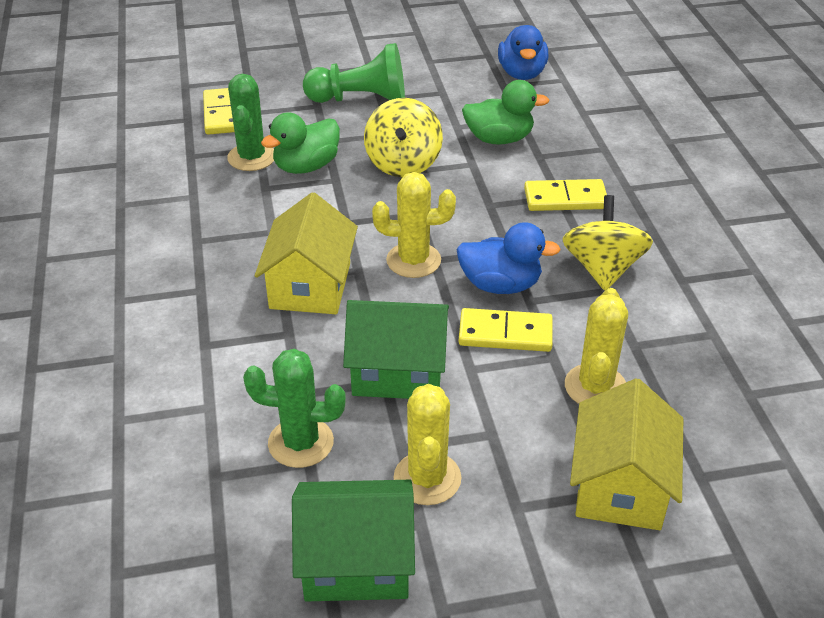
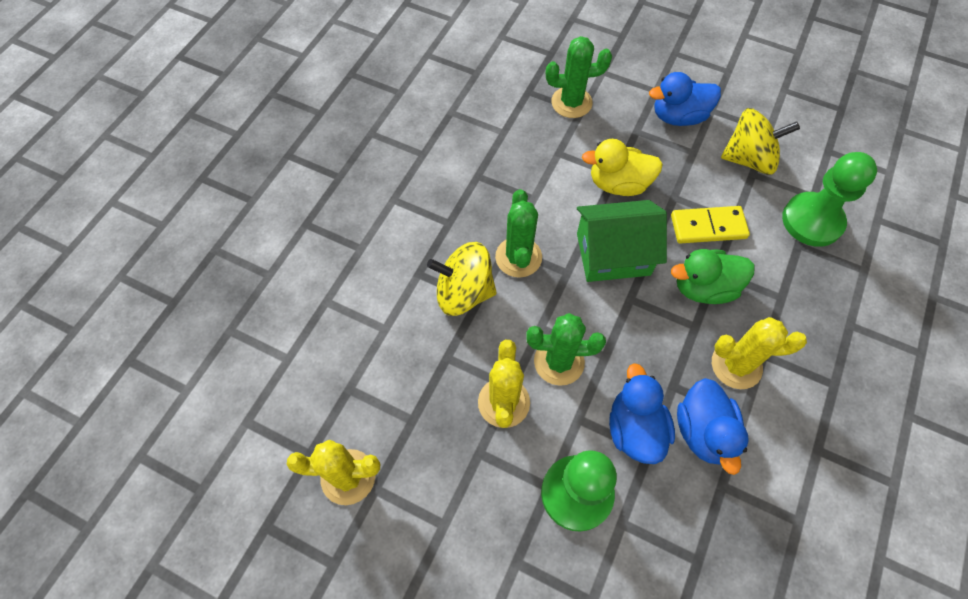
blue duck: [457,222,561,294] [498,25,548,80] = 2 -> [609,363,675,464] [649,72,721,126] [677,378,749,475] = 3
green cactus: [227,74,274,171] [243,349,346,468] = 2 -> [495,189,542,278] [526,313,606,386] [546,36,612,118] = 3
green duck: [261,112,340,174] [462,80,549,145] = 2 -> [671,249,755,304] = 1
green house: [292,480,415,601] [343,300,449,399] = 2 -> [577,200,667,282] = 1
green pawn: [303,43,405,103] = 1 -> [541,450,617,532] [782,152,877,247] = 2
yellow domino: [203,88,235,135] [459,308,553,352] [524,179,607,211] = 3 -> [671,206,750,244] = 1
yellow duck: none = 0 -> [582,139,663,196] = 1
yellow house: [255,192,358,314] [570,378,683,530] = 2 -> none = 0

